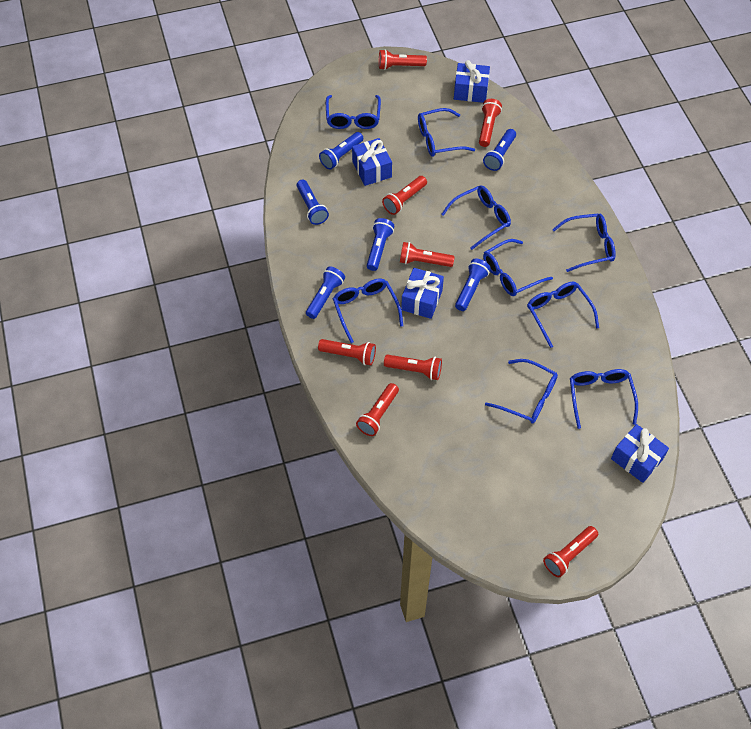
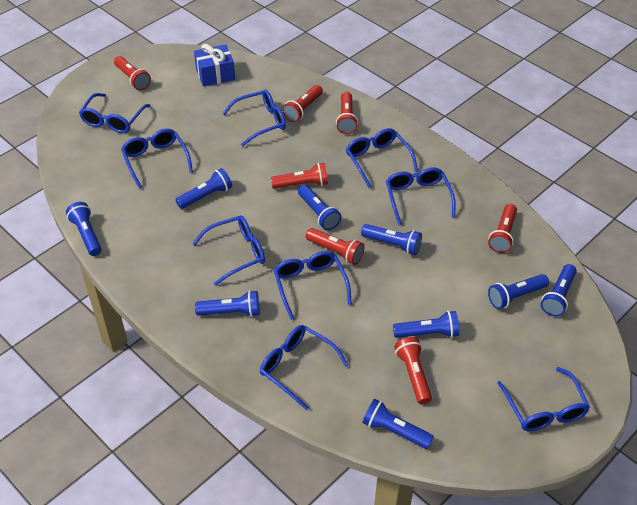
blue flashlight: [297,179,329,225] [306,266,345,319] [319,132,363,170] [367,218,394,271] [455,259,491,311] [483,129,516,171] = 6 -> [66,202,102,256] [175,168,232,209] [195,290,260,317] [298,185,341,230] [361,224,422,255] [362,399,434,449] [393,311,459,338] [488,274,549,309] [541,264,577,317] = 9
blue gift: [352,138,392,186] [401,268,444,319] [454,60,490,103] [611,424,669,483] = 4 -> [194,44,235,87] = 1
red flashlight: [318,339,376,365] [356,383,399,436] [379,49,427,70] [382,176,427,215] [384,355,442,380] [400,242,455,267] [479,99,502,147] [543,526,598,577] = 8 -> [114,56,151,90] [271,163,328,189] [282,85,323,122] [306,228,364,265] [336,92,358,134] [394,337,432,404] [488,204,517,253] = 7

